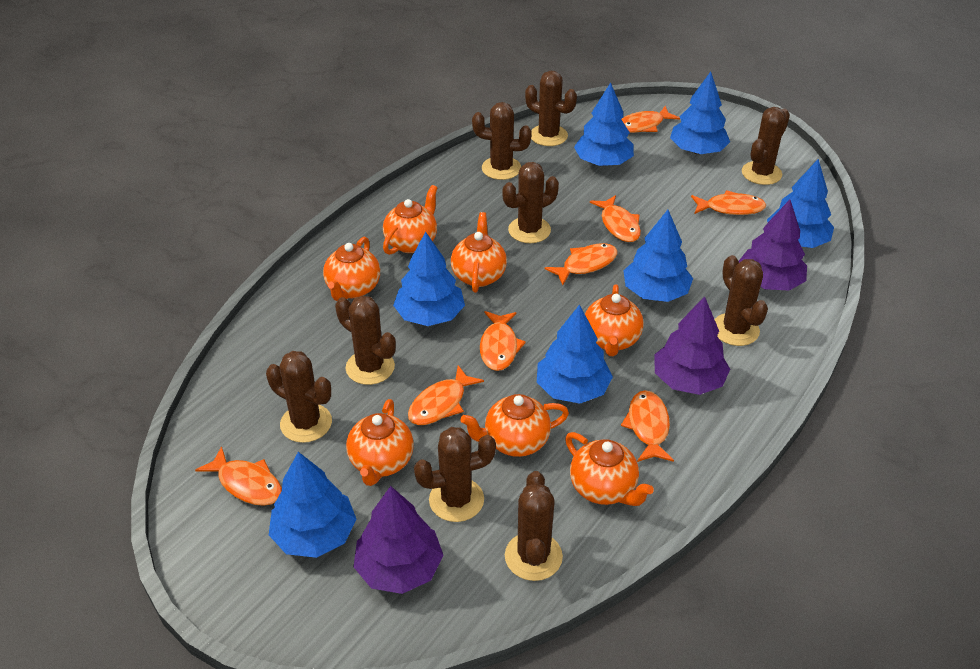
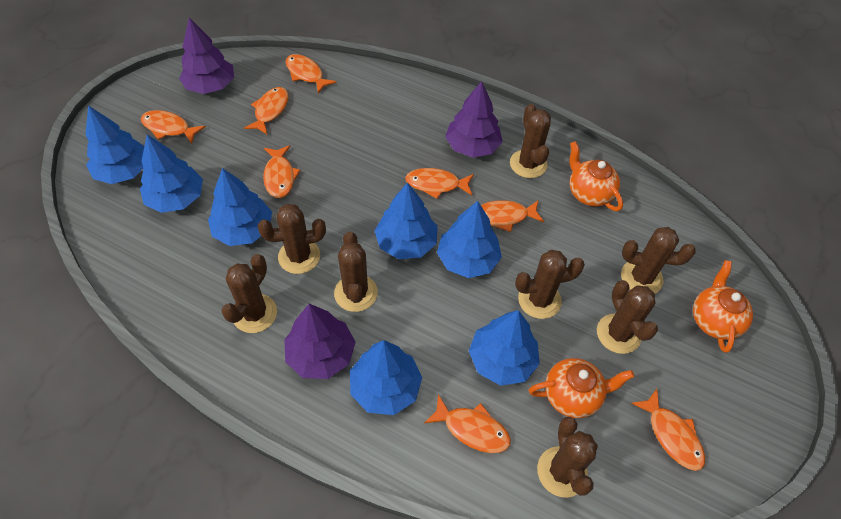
brown cactus: [266,351,332,443] [335,296,396,385] [414,427,496,522] [472,102,532,180] [503,162,559,243] [505,471,563,581] [525,71,577,146] [714,255,768,346] [742,107,790,185] = 9 -> [221,254,277,333] [258,204,326,274] [334,232,378,312] [510,104,551,178] [515,250,585,319] [537,417,598,498] [597,280,658,354] [621,227,696,294] = 8
orange teapot: [323,237,380,301] [346,399,414,486] [383,185,438,255] [451,212,507,293] [460,394,569,457] [565,432,654,506] [585,284,644,356] = 7 -> [529,358,634,418] [569,141,623,211] [693,260,753,353] = 3

